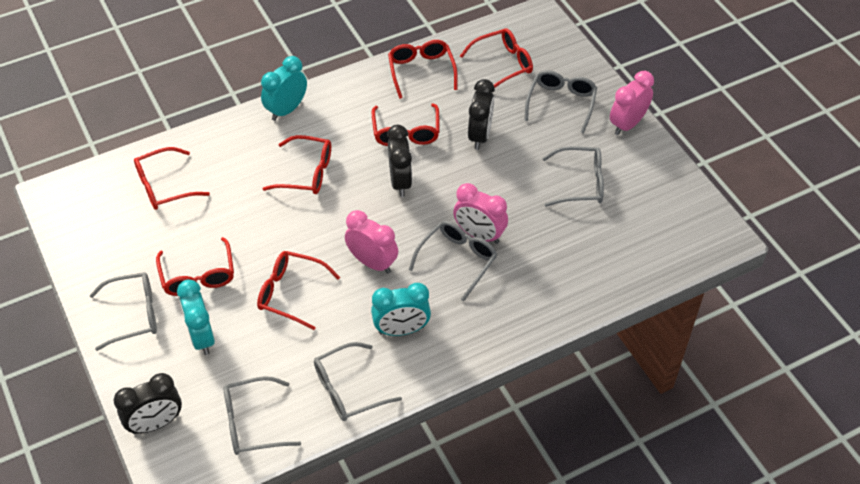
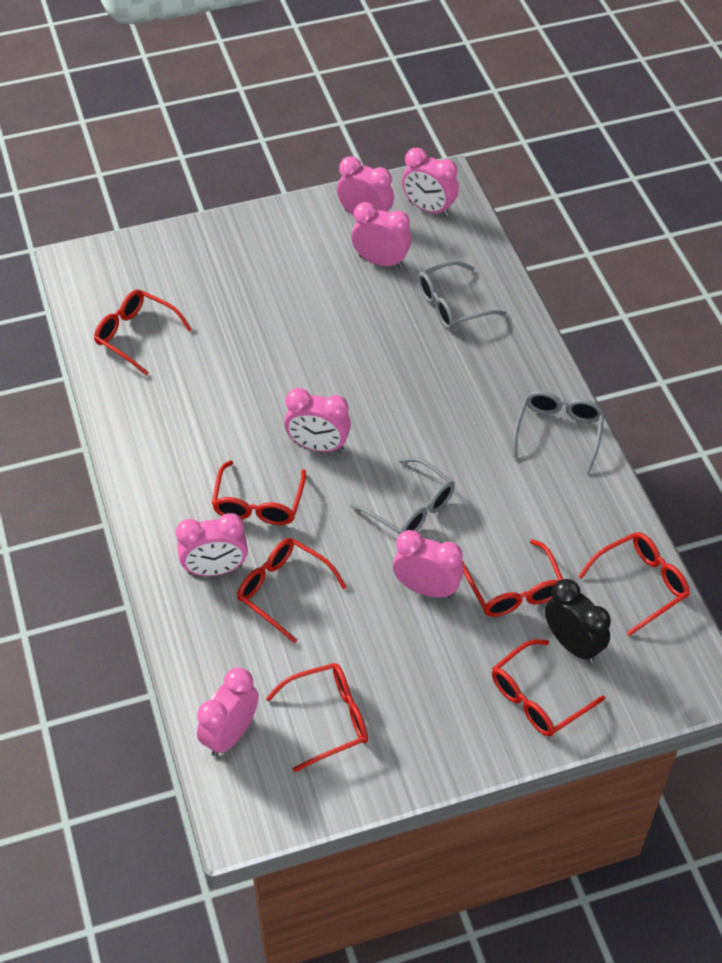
black clock: [114,373,182,434] [387,125,412,197] [468,79,495,150] = 3 -> [545,579,611,663] = 1
grey glasses: [90,272,157,351] [224,376,301,455] [314,342,402,421] [409,221,497,302] [524,70,597,133] [542,146,604,207] = 6 -> [350,457,455,534] [418,261,507,330] [512,391,605,473] = 3
pink clock: [345,210,398,273] [453,183,508,244] [610,71,654,135] = 3 -> [176,513,248,576] [197,668,259,757] [284,388,351,452] [337,156,394,216] [351,202,411,268] [393,530,464,598] [402,148,459,217] = 7
turquoise clock: [177,279,215,355] [261,56,307,121] [371,283,431,336] = 3 -> none = 0

